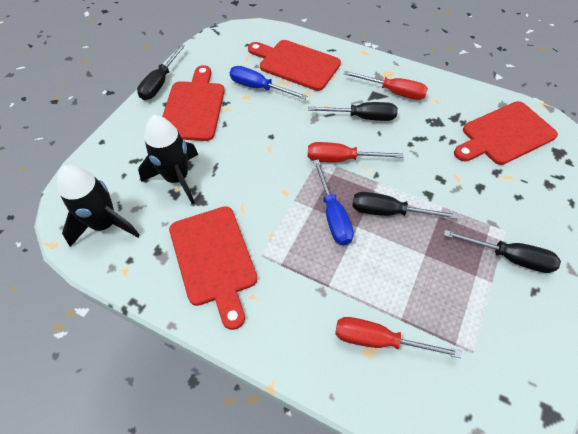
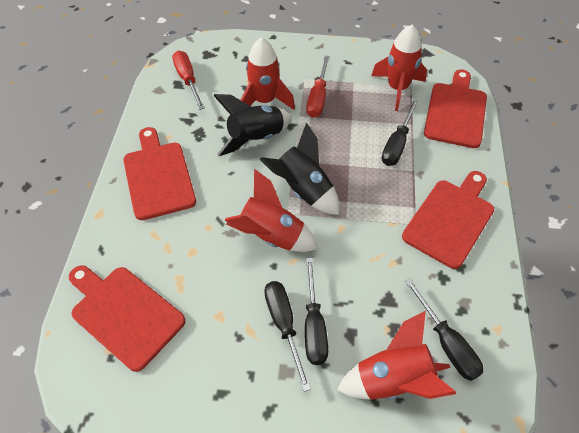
blue screwdriver: [230,66,307,100] [313,159,354,245] = 2 -> none = 0
red rocket: none = 0 -> [224,169,319,252] [241,37,295,110] [337,311,456,400] [371,24,427,111] = 4
red screwdriver: [308,142,403,162] [335,317,461,358] [344,71,428,100] = 3 -> [172,51,205,110] [306,55,330,118] = 2

